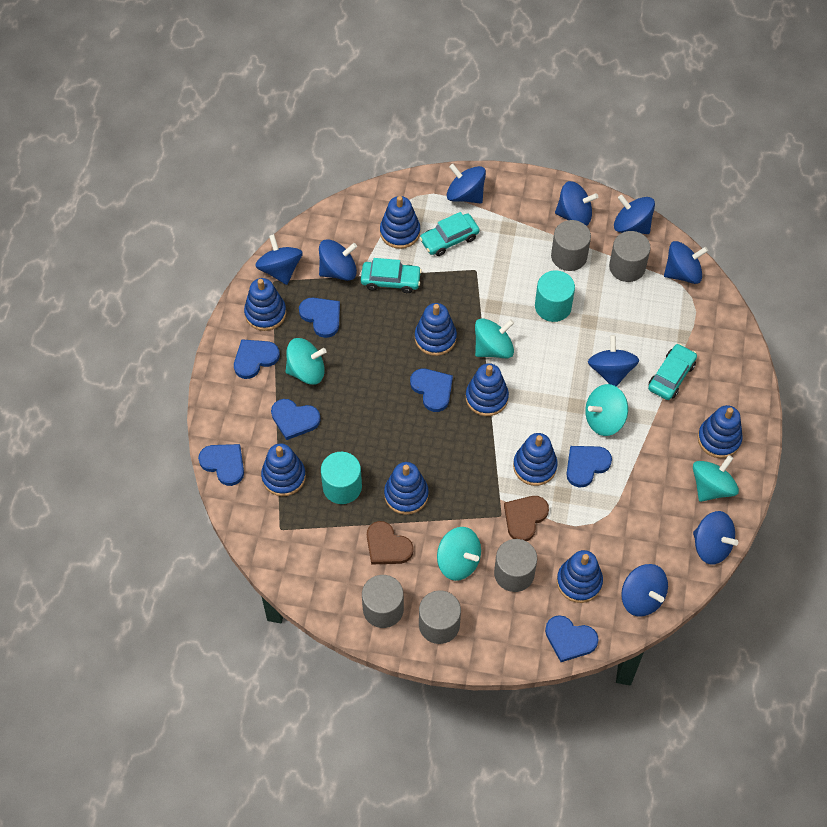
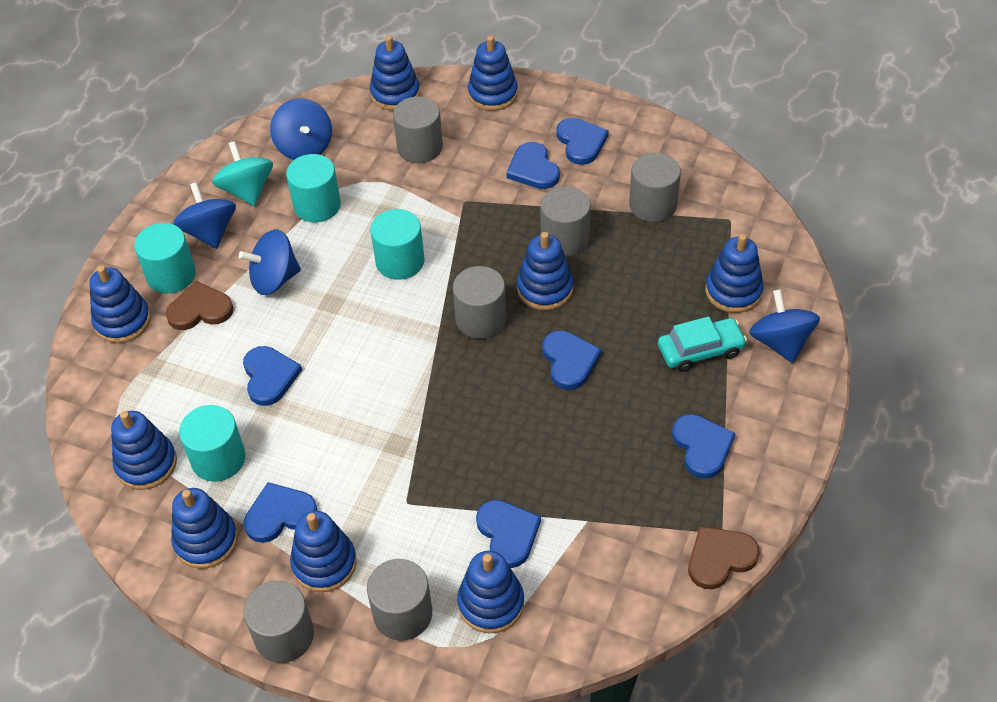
blue spinning top: [255,234,303,285] [319,239,357,281] [447,164,486,204] [555,181,598,226] [588,335,639,387] [614,195,655,234] [621,564,668,617] [664,241,708,284] [693,511,738,565] = 9 -> [173,182,236,249] [239,230,301,295] [270,98,332,160] [749,289,820,363] = 4
grey cylinder: [362,575,404,628] [419,590,461,644] [494,539,537,592] [551,220,591,271] [609,231,651,282] = 5 -> [243,581,314,663] [367,559,432,641] [393,96,443,163] [453,266,506,339] [540,186,591,257] [629,153,681,222] = 6
turquoise car: [361,258,422,293] [420,212,479,256] [648,344,697,400] = 3 -> [658,317,747,372] = 1
turquoise cylinder: [321,452,362,504] [535,270,575,322] = 2 -> [134,223,196,293] [179,405,246,482] [286,154,341,222] [370,209,425,280] = 4
turquoise spinning top: [286,338,326,385] [437,527,481,581] [475,318,514,358] [585,384,628,436] [693,455,739,502] = 5 -> [212,141,273,206] = 1

